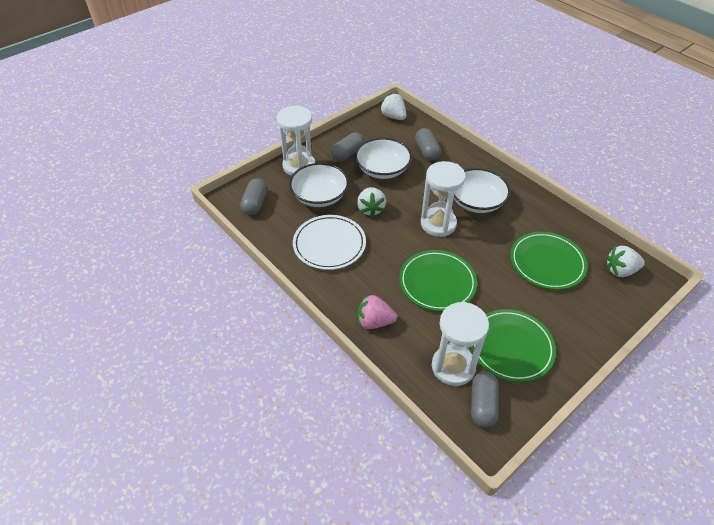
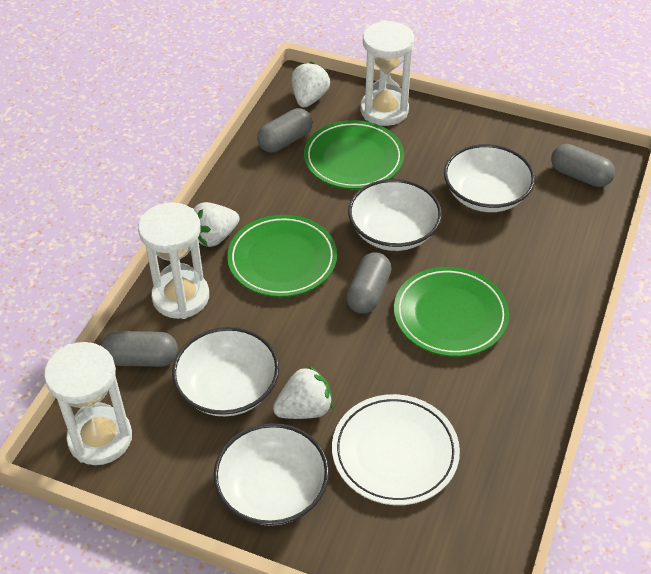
pink strawberry: [358,295,397,329] = 1 -> none = 0
white bowl: [289,163,349,207] [355,138,412,179] [454,168,510,213] = 3 -> [172,327,279,417] [214,423,329,526] [348,179,442,251] [444,144,535,212] = 4

